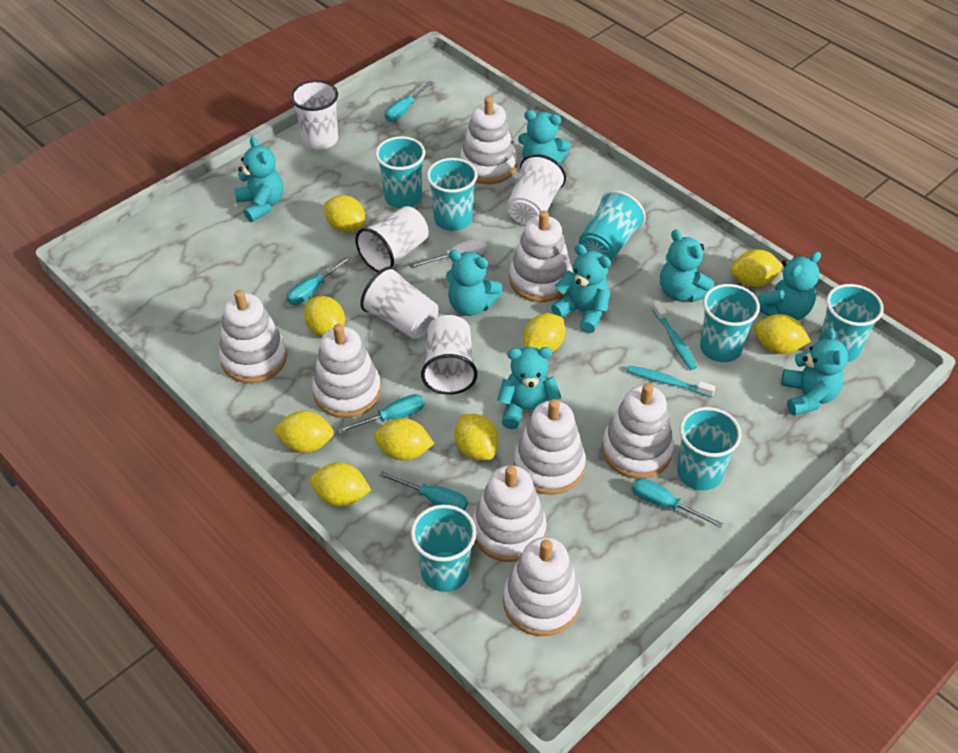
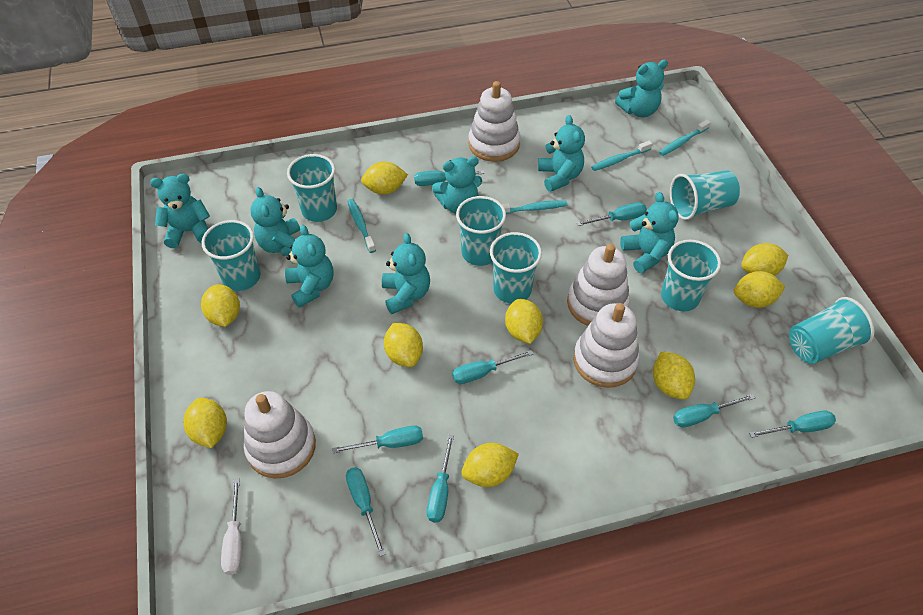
turquoise screwdriver: [286,256,351,305] [338,394,425,433] [379,471,468,511] [385,81,433,122] [631,478,723,528] = 5 -> [332,426,423,453] [346,467,386,557] [414,170,485,186] [427,434,454,522] [452,350,533,384] [576,202,647,226] [673,394,755,428] [749,410,836,438] = 8
turquoise toothbrush: [627,365,716,397] [652,302,697,370] = 2 -> [347,199,376,253] [502,200,567,214] [591,140,652,171] [659,120,711,156] = 4
white cup: [291,80,338,150] [355,206,428,272] [360,266,438,339] [421,315,477,395] [506,154,566,225] = 5 -> none = 0
white stacking toy: [219,290,287,383] [312,324,381,418] [460,96,517,184] [472,465,547,562] [503,537,581,636] [509,211,572,302] [514,399,586,495] [602,383,674,479] = 8 -> [244,391,316,479] [468,81,520,162] [567,244,630,326] [573,303,640,388] = 4

